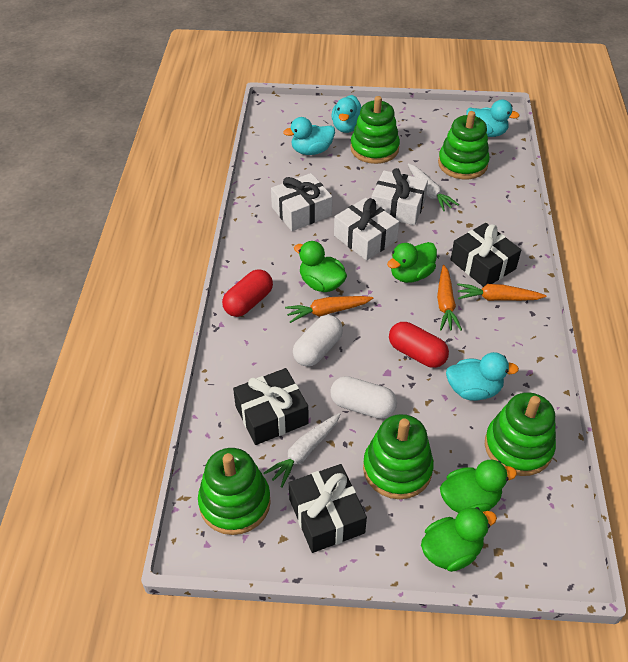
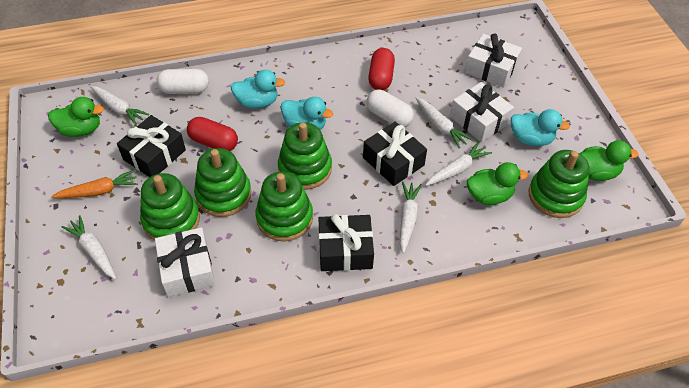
green duck: [294,241,347,292] [387,242,437,283] [421,507,497,572] [440,460,517,513] = 4 -> [48,97,104,137] [467,162,528,205] [580,140,639,181] = 3
orange carrot: [285,296,373,323] [437,265,462,331] [457,283,546,301] = 3 -> [51,170,138,198] = 1
turquoise duck: [283,117,335,155] [331,95,361,133] [446,352,519,401] [466,100,520,137] = 4 -> [230,70,285,109] [281,97,333,130] [511,109,570,146] = 3
white carrot: [263,413,340,488] [408,163,459,211] = 2 -> [61,215,116,279] [90,86,149,126] [400,182,422,253] [416,97,473,149] [426,141,492,186] = 5

